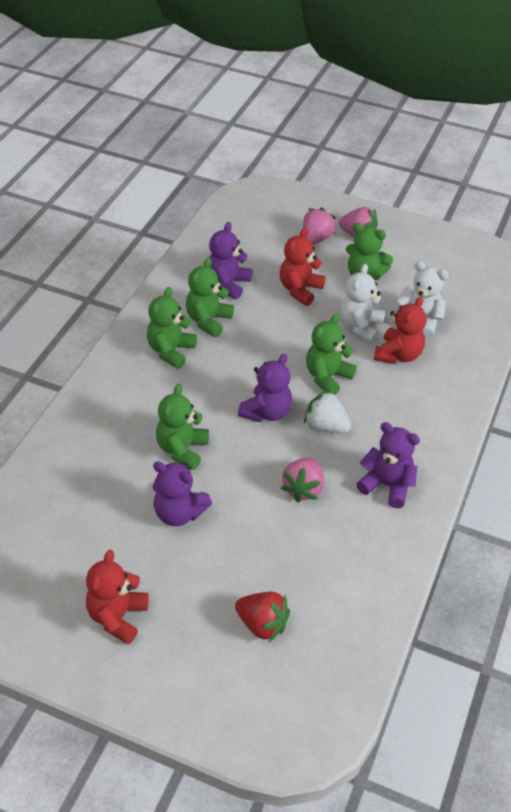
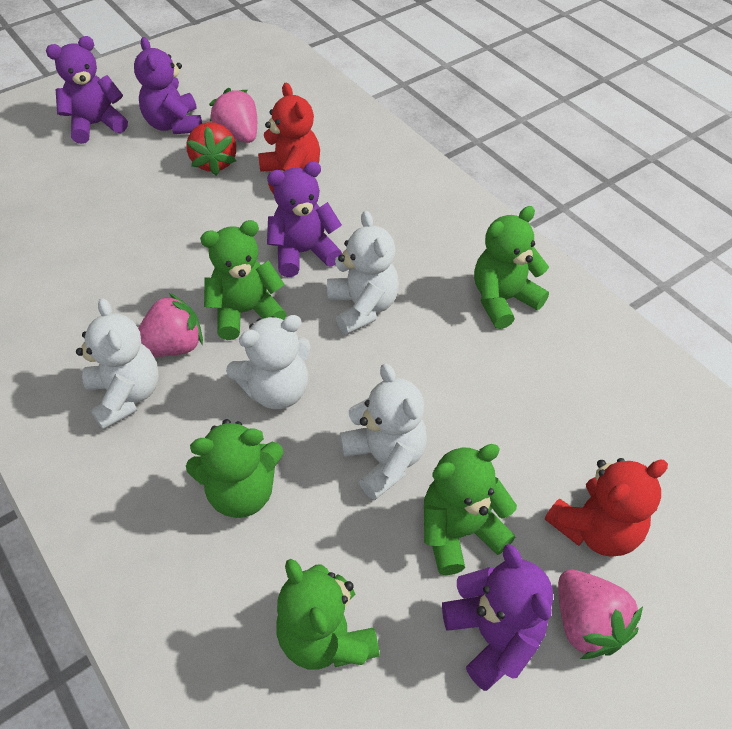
red teddy bear: [86,550,149,644] [280,228,326,306] [374,296,426,364] = 3 -> [258,83,320,194] [545,458,668,557] = 2
white strawberry: [304,390,351,433] = 1 -> none = 0
white teddy bear: [339,264,385,343] [393,261,449,339] = 2 -> [76,298,159,430] [226,315,311,409] [327,211,399,335] [340,364,427,500] = 4

